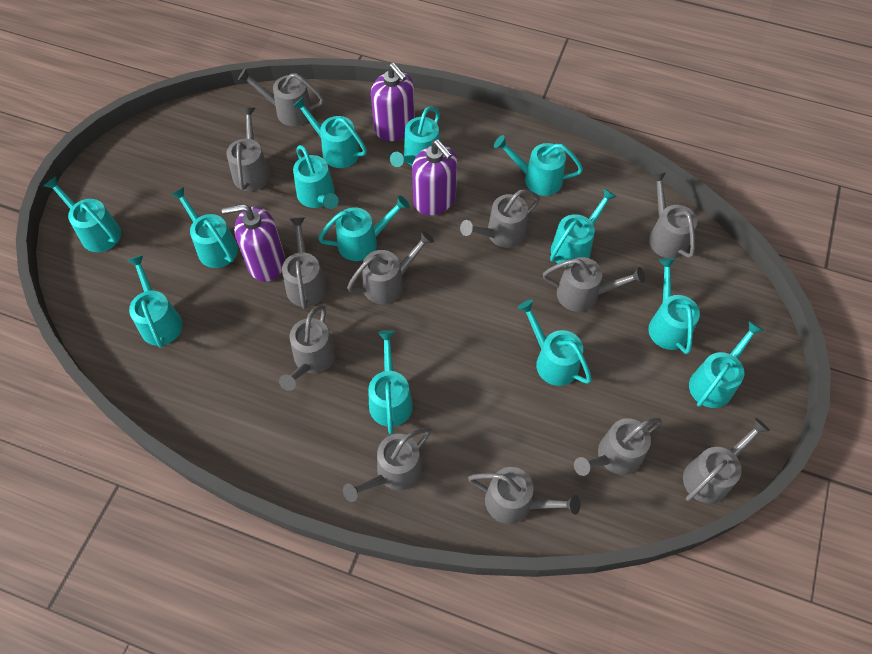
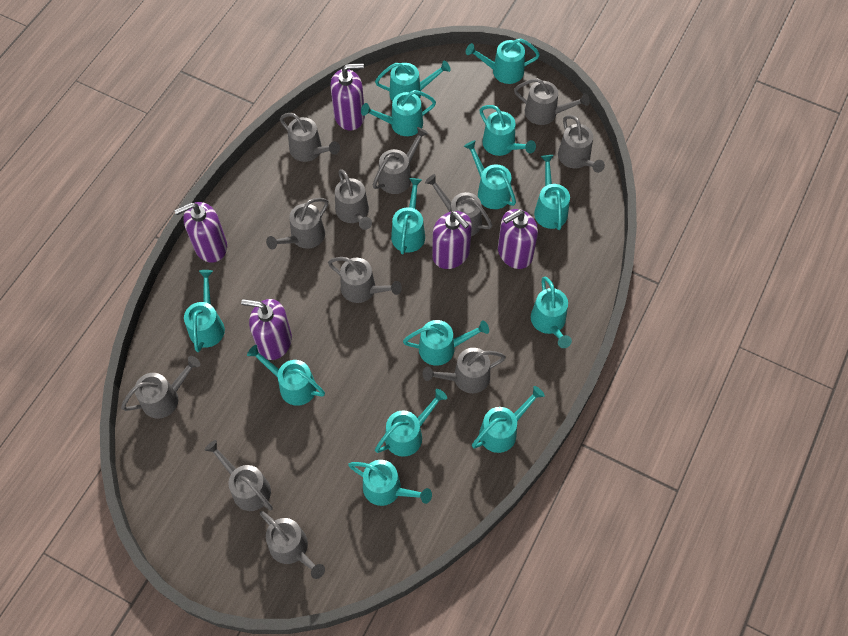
purple soap dispenser: [222,204,285,282] [371,63,415,141] [412,140,457,215] = 3 -> [174,202,227,263] [241,299,292,360] [330,63,365,131] [432,211,472,269] [498,209,538,269] = 5
turquoise watering can: [44,176,121,252] [127,255,183,348] [171,187,238,268] [292,97,367,168] [293,145,338,209] [318,195,410,261] [368,330,413,434] [390,106,440,167] [494,135,583,196] [518,300,592,386] [550,188,617,267] [648,258,700,354] [689,321,764,408] = 13 -> [184,270,225,352] [247,345,325,406] [348,460,432,506] [361,90,436,136] [375,60,451,101] [375,389,447,457] [391,178,425,254] [403,320,489,366] [464,140,516,209] [466,38,540,84] [472,386,545,453] [479,105,536,156] [531,277,572,348] [534,155,570,230] = 14

